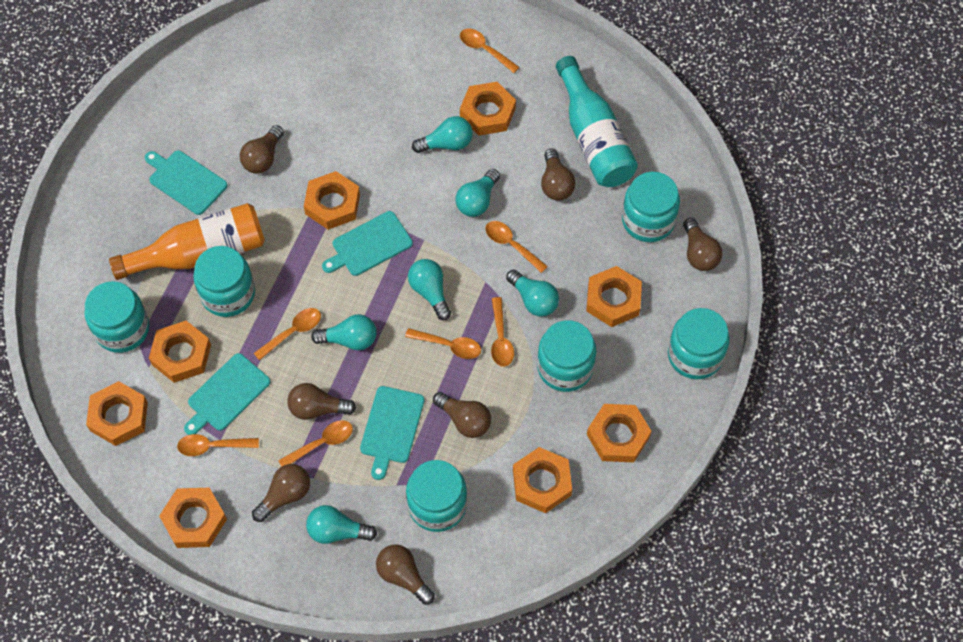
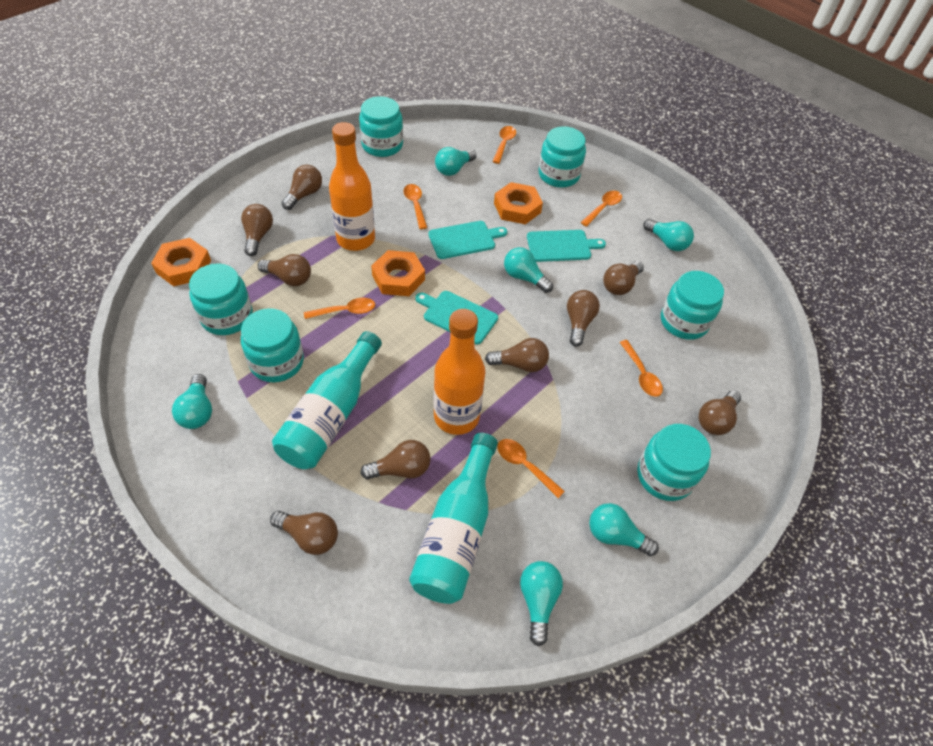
brown light bulb: [240,125,284,174] [252,464,310,522] [287,383,356,420] [376,544,435,605] [433,392,491,438] [541,149,576,201] [683,218,722,271] = 7 -> [241,204,273,256] [258,254,311,286] [270,511,338,555] [282,164,322,210] [360,440,431,480] [485,338,549,372] [567,290,600,347] [603,261,644,295] [699,390,741,435] = 9
orange bottle: [109,203,265,280] = 1 -> [329,122,375,251] [433,309,485,435] = 2
orange nut: [86,381,148,446] [149,321,211,383] [159,488,227,548] [304,171,360,230] [460,82,516,136] [513,447,572,513] [586,266,642,327] [587,404,651,462] = 8 -> [151,238,211,286] [371,250,425,296] [494,182,543,224] = 3
orange spoon: [177,434,259,456] [254,308,321,360] [278,420,353,466] [405,328,481,359] [460,28,519,73] [485,221,548,273] [491,297,514,367] = 7 -> [304,298,375,319] [404,184,427,229] [492,126,516,164] [497,439,565,498] [580,190,622,227] [620,340,663,397] = 6
turquoise bottle: [556,56,638,187] = 1 -> [272,331,382,469] [409,433,498,604] = 2
turquoise cutting board: [145,150,227,215] [184,353,270,435] [322,211,413,276] [360,386,424,480] = 4 -> [415,291,498,345] [428,221,507,259] [527,230,606,262] = 3

